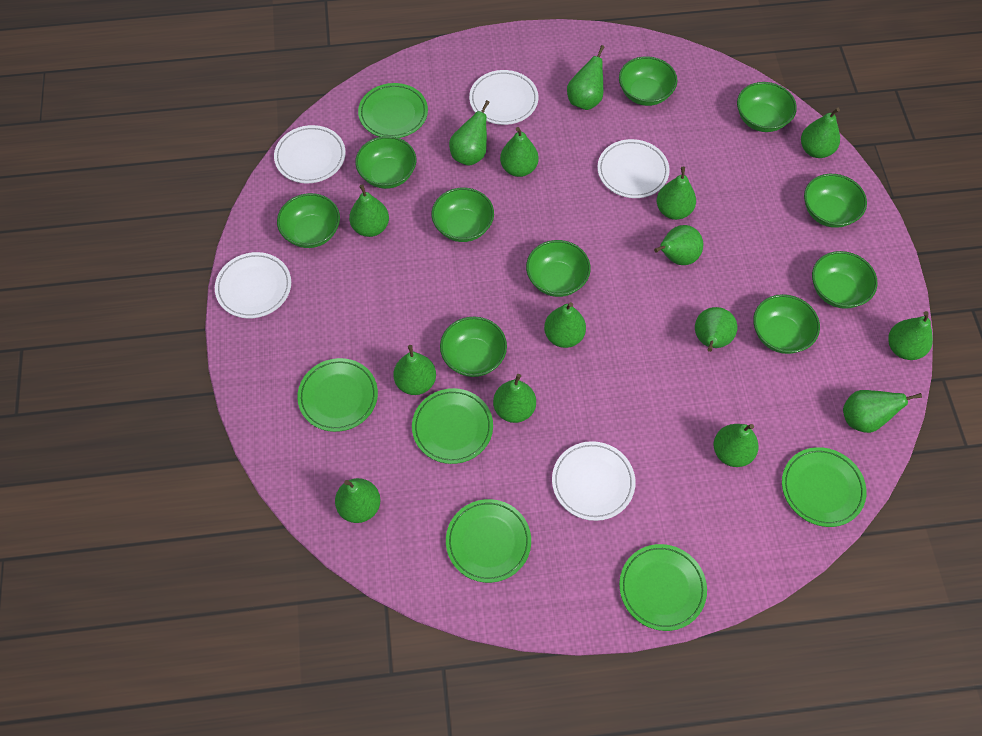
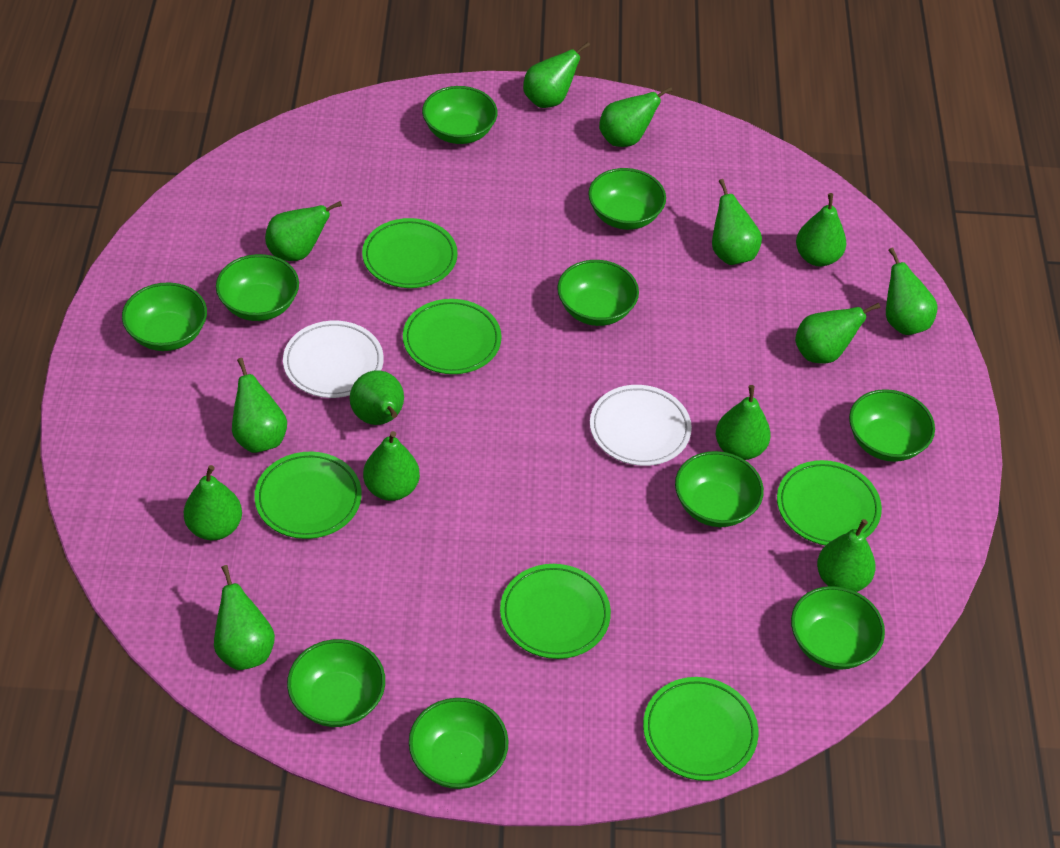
green pear: [335,478,381,523] [349,184,389,237] [393,345,436,395] [449,100,490,166] [493,374,536,423] [500,127,538,177] [544,302,586,348] [567,45,605,110] [654,225,703,265] [657,167,696,220] [695,307,737,352] [713,424,759,467] [801,108,840,158] [843,390,922,433] [888,311,933,360] = 15 -> [184,465,242,540] [214,565,275,670] [232,358,287,453] [265,201,342,261] [350,370,404,425] [363,431,420,501] [523,42,590,108] [599,87,673,147] [712,179,762,265] [716,385,771,460] [795,303,880,363] [796,193,846,266] [817,519,876,592] [886,247,938,335] = 14
white plate: [215,252,291,318] [274,125,346,183] [469,70,538,125] [552,441,635,521] [597,139,670,198] = 5 -> [283,321,384,398] [590,385,692,466] = 2

